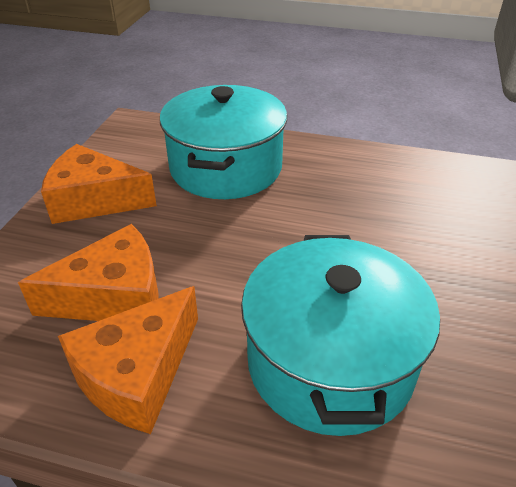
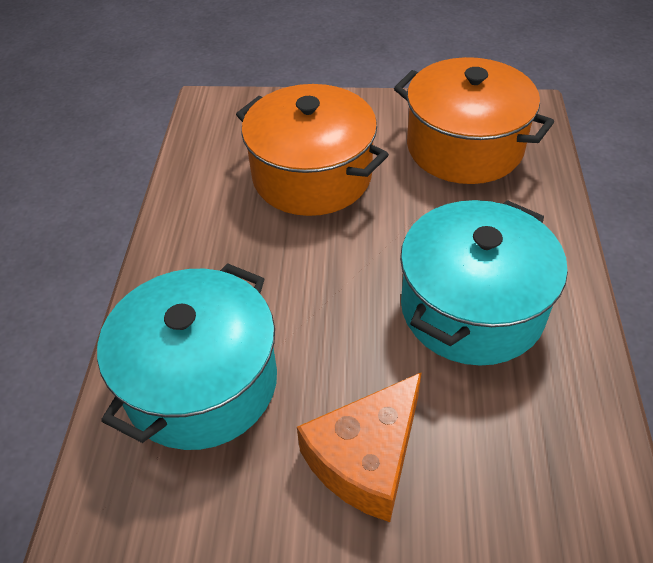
orange cheese: [18,224,159,321] [41,144,157,224] [58,286,198,434] = 3 -> [297,372,422,522] = 1
orange pot: none = 0 -> [236,84,389,216] [394,57,554,184] = 2

